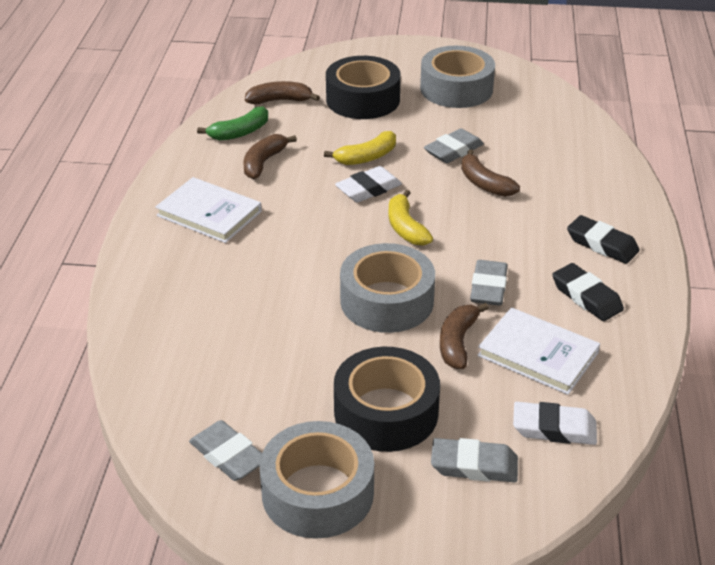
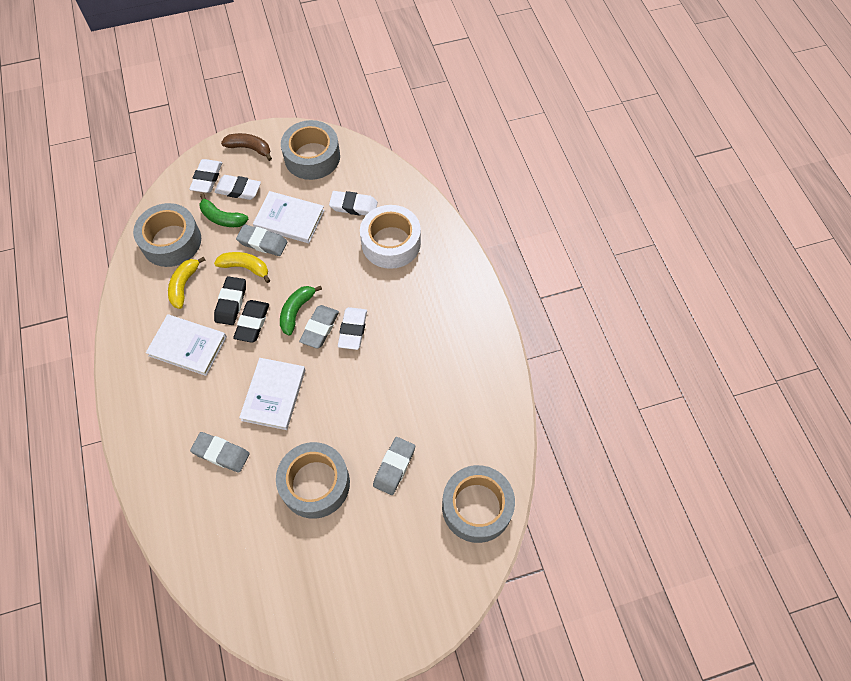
black tape: [326,56,401,119] [334,347,440,452] = 2 -> none = 0
brown banana: [243,134,297,179] [245,81,320,104] [440,303,489,369] [461,149,520,197] = 4 -> [221,133,272,161] = 1
green banana: [197,106,268,141] = 1 -> [199,194,248,227] [280,286,322,336] = 2
grey tape: [260,421,374,539] [340,243,435,333] [420,46,495,108] = 3 -> [133,203,201,267] [276,442,350,519] [281,120,340,180] [442,465,515,543] = 4
white book: [155,177,262,243] [478,307,600,395] = 2 -> [146,314,227,376] [239,358,305,430] [253,191,325,243] = 3
white eraser: [335,166,402,202] [513,402,597,445] = 2 -> [189,159,222,193] [214,175,261,200] [329,191,378,215] [338,307,367,350] = 4
white tape: none = 0 -> [360,205,421,269] = 1

